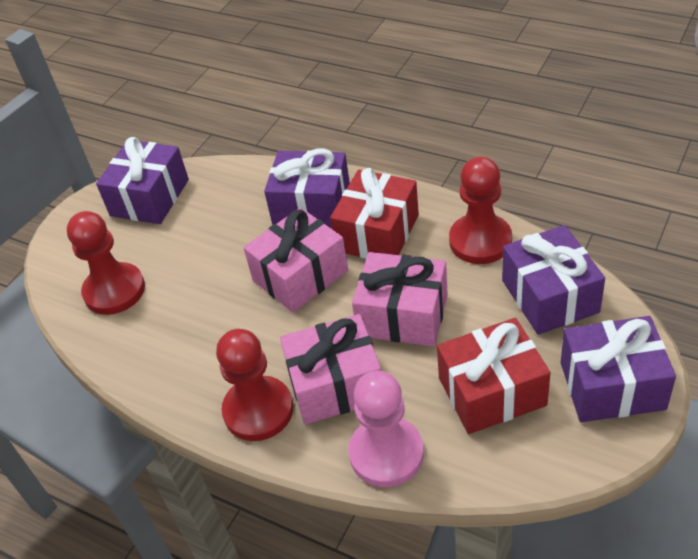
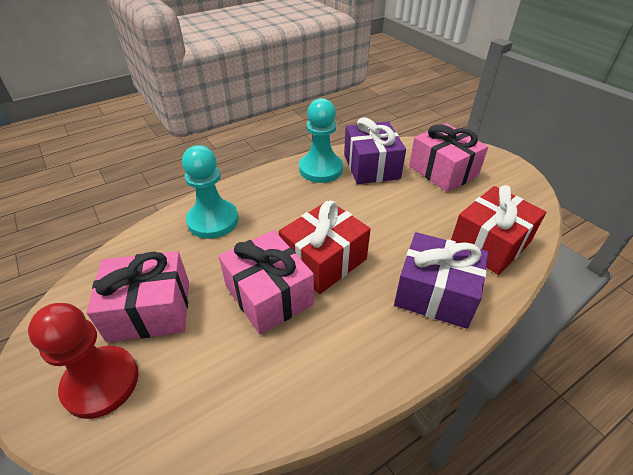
pink pawn: [348,371,424,487] = 1 -> none = 0
purple gift: [96,137,189,224] [264,148,350,227] [502,225,605,335] [561,316,676,422] = 4 -> [344,117,406,184] [394,232,489,329] = 2
red pawn: [67,211,145,315] [216,329,293,441] [449,157,512,264] = 3 -> [28,303,139,419] = 1
turquoise pawn: none = 0 -> [182,145,239,239] [299,98,343,183] = 2

